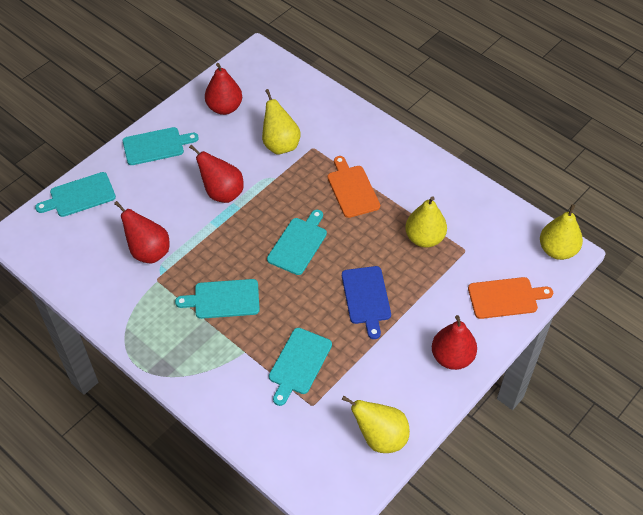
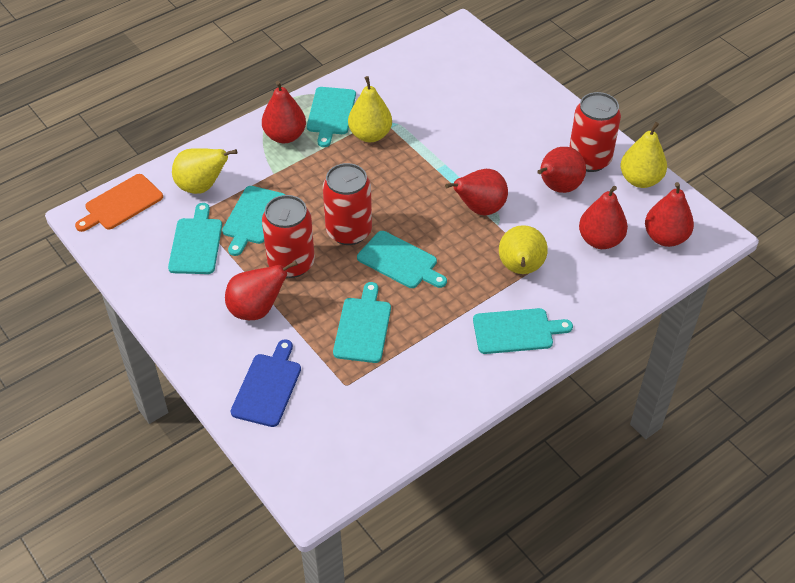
orange cutting board: [328,156,380,218] [468,277,553,319] = 2 -> [75,174,163,232] = 1
red can: none = 0 -> [262,195,315,278] [323,163,372,245] [569,92,621,172] = 3
red pear: [114,201,170,264] [189,145,244,203] [205,63,242,115] [432,315,477,370] = 4 -> [225,261,298,320] [262,81,306,143] [445,169,508,216] [537,147,586,193] [579,186,628,249] [645,182,694,247] = 6
turquoise cutting board: [35,172,116,217] [123,127,199,165] [175,279,260,319] [267,210,327,275] [269,328,332,406] = 5 -> [168,203,222,274] [222,186,285,256] [307,87,356,147] [333,282,391,363] [357,231,447,288] [473,308,573,354] = 6

